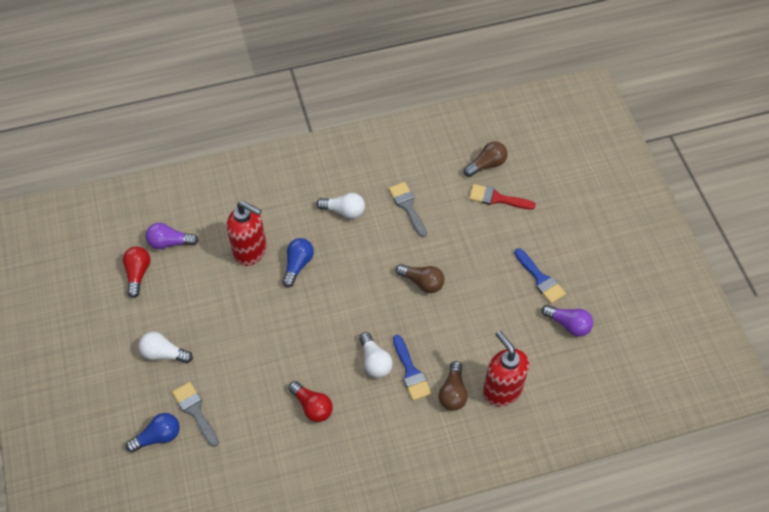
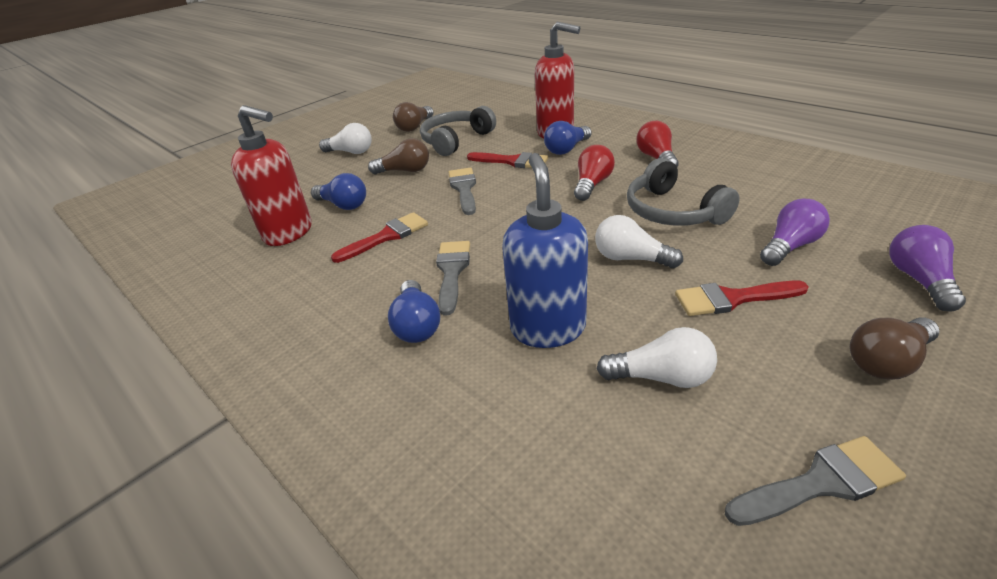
blue brush: [393,335,432,401] [514,248,566,304] = 2 -> none = 0
blue light bulb: [126,413,180,453] [282,238,314,287] = 2 -> [311,173,366,210] [388,280,440,343] [544,121,592,155] = 3
blue soap dispenser: none = 0 -> [502,153,588,348] = 1
grey brush: [172,382,219,447] [389,182,427,237] = 2 -> [436,241,470,316] [448,168,476,215] [725,436,906,526] = 3
grey headphones: none = 0 -> [420,106,496,156] [627,158,740,226] = 2
red brush: [469,184,536,210] = 1 -> [331,212,428,263] [467,152,548,168] [675,281,809,316] = 3

